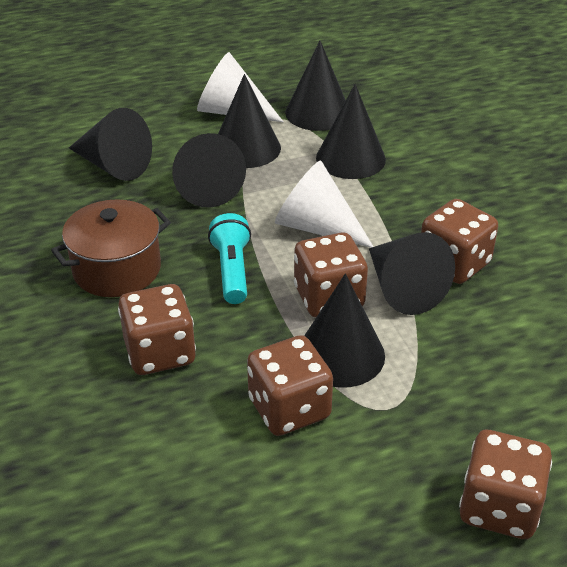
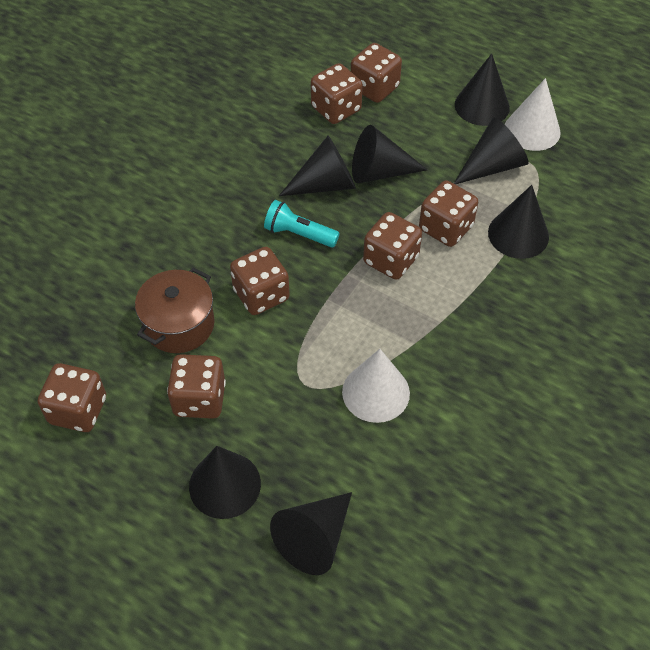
brown dice: [118,284,196,375] [247,335,333,436] [294,232,368,317] [421,199,498,284] [459,430,552,539] = 5 -> [38,363,106,432] [167,354,226,419] [230,247,290,315] [311,63,363,124] [351,43,402,103] [363,212,422,280] [419,180,478,247] = 7

